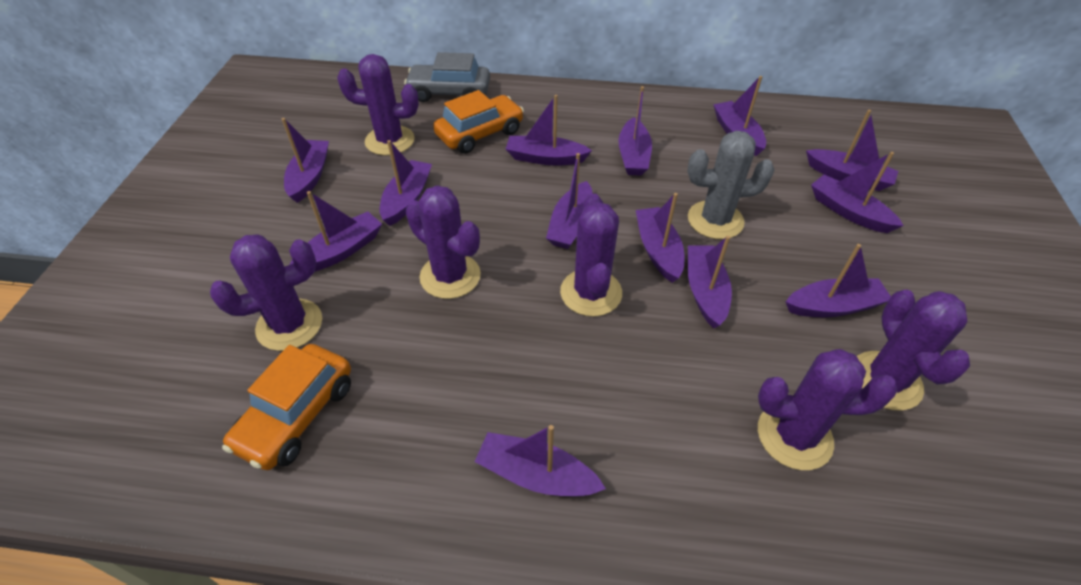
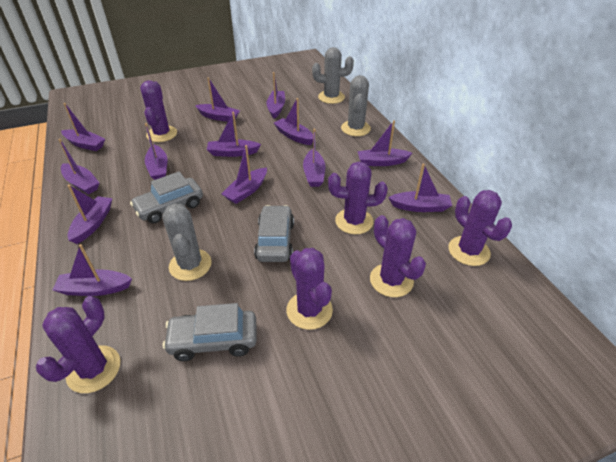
grey cactus: [687,131,774,239] = 1 -> [162,203,212,281] [312,47,354,104] [341,75,371,136] = 3
grey car: [404,52,490,102] = 1 -> [130,172,203,223] [163,303,257,361] [254,205,294,262] = 3
orange car: [222,344,351,470] [433,90,524,154] = 2 -> none = 0

